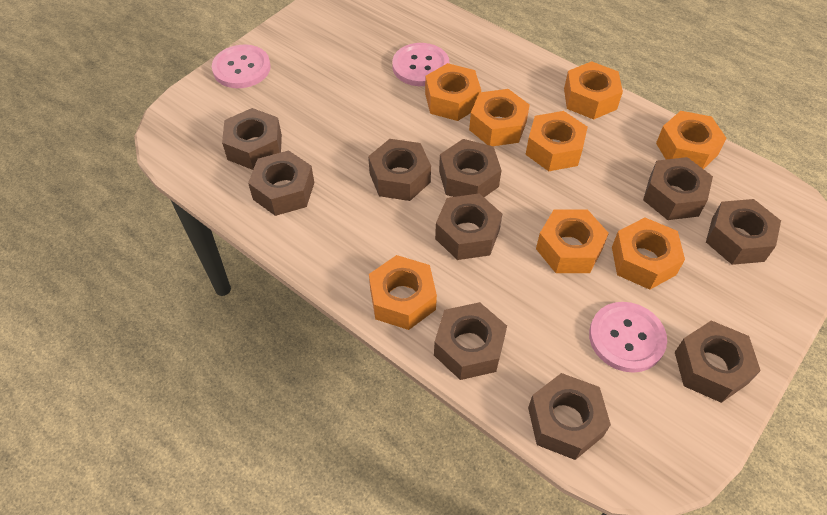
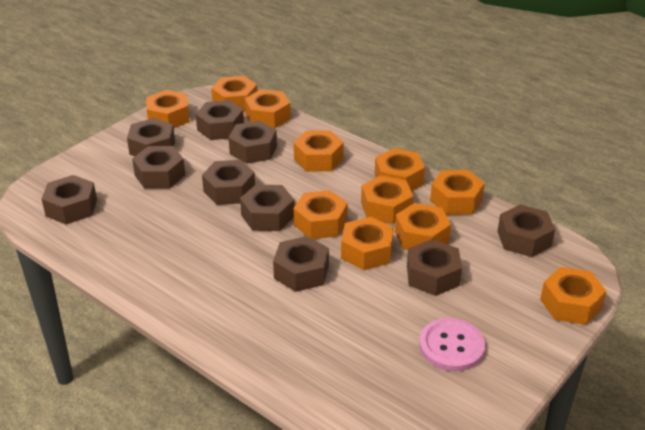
orange nut: [369,255,437,330] [425,63,481,121] [469,89,530,146] [525,111,588,171] [536,209,609,273] [564,61,623,119] [612,217,685,290] [656,111,727,169] = 8 -> [146,90,190,128] [211,76,257,112] [245,89,291,128] [294,130,344,172] [294,190,348,239] [341,217,394,270] [361,175,413,224] [375,148,425,191] [395,203,451,250] [430,170,485,215] [540,267,607,325] = 11
pink button: [212,44,271,88] [392,43,450,86] [589,302,667,373] = 3 -> [419,318,486,371] = 1

